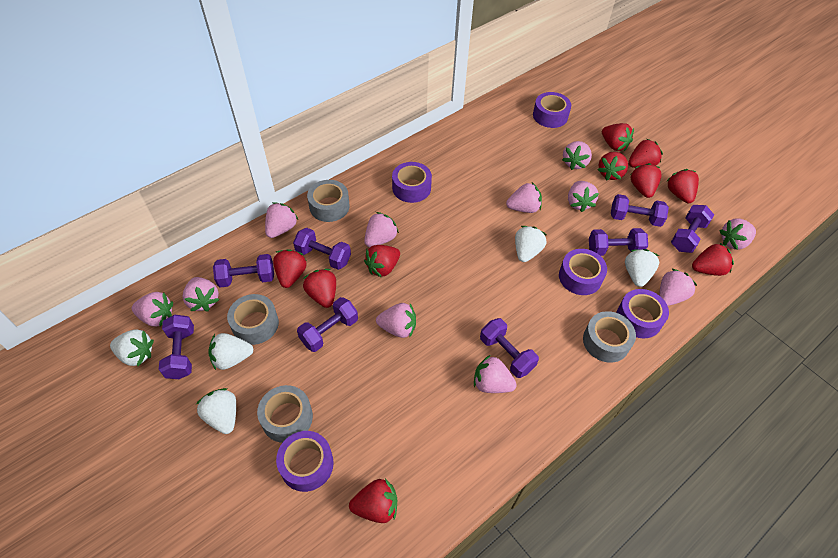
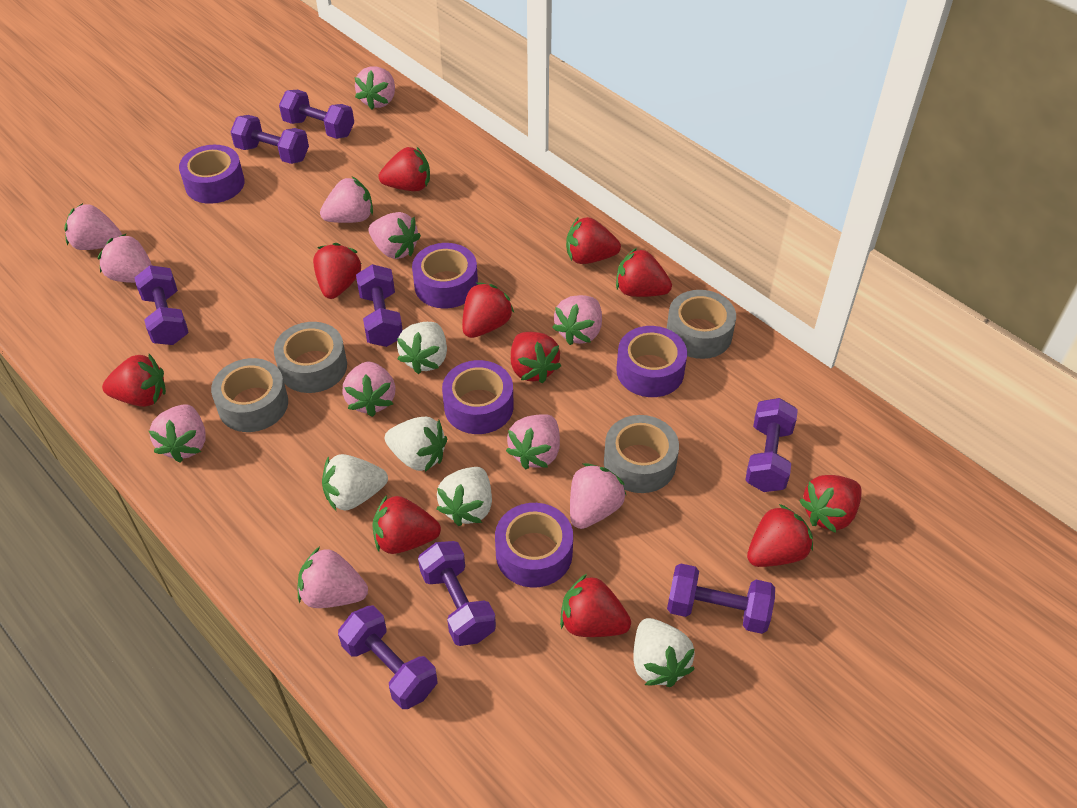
red strawberry: [273,249,307,288] [303,269,336,308] [349,479,397,523] [364,245,400,278] [598,152,628,181] [602,123,634,151] [628,139,663,168] [630,163,662,198] [666,169,699,203] [692,243,734,276] = 10 -> [102,354,166,407] [313,243,361,299] [372,495,441,554] [379,146,430,191] [462,282,514,338] [511,332,561,383] [560,574,631,637] [566,217,621,264] [616,248,672,297] [747,504,813,567] [799,475,861,533] = 11

